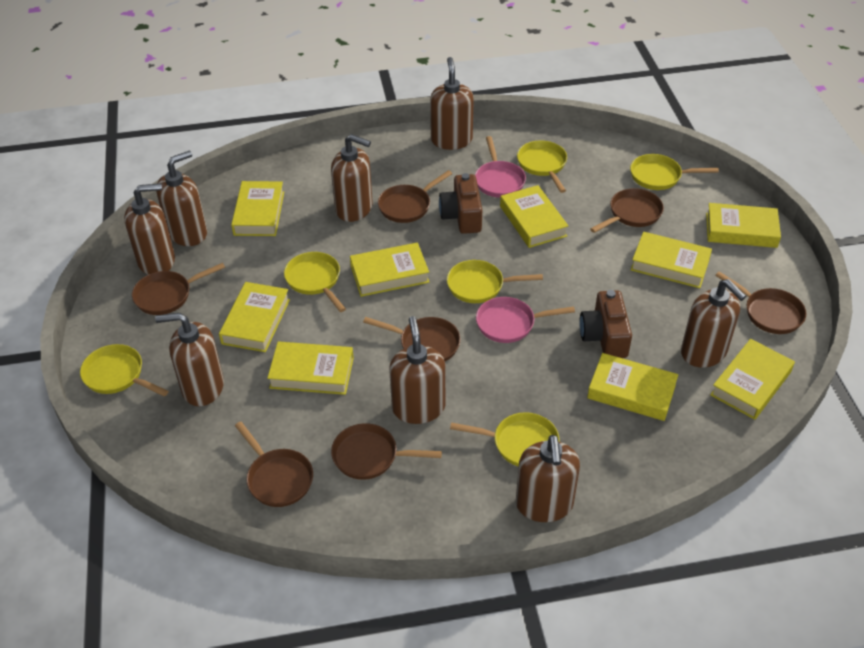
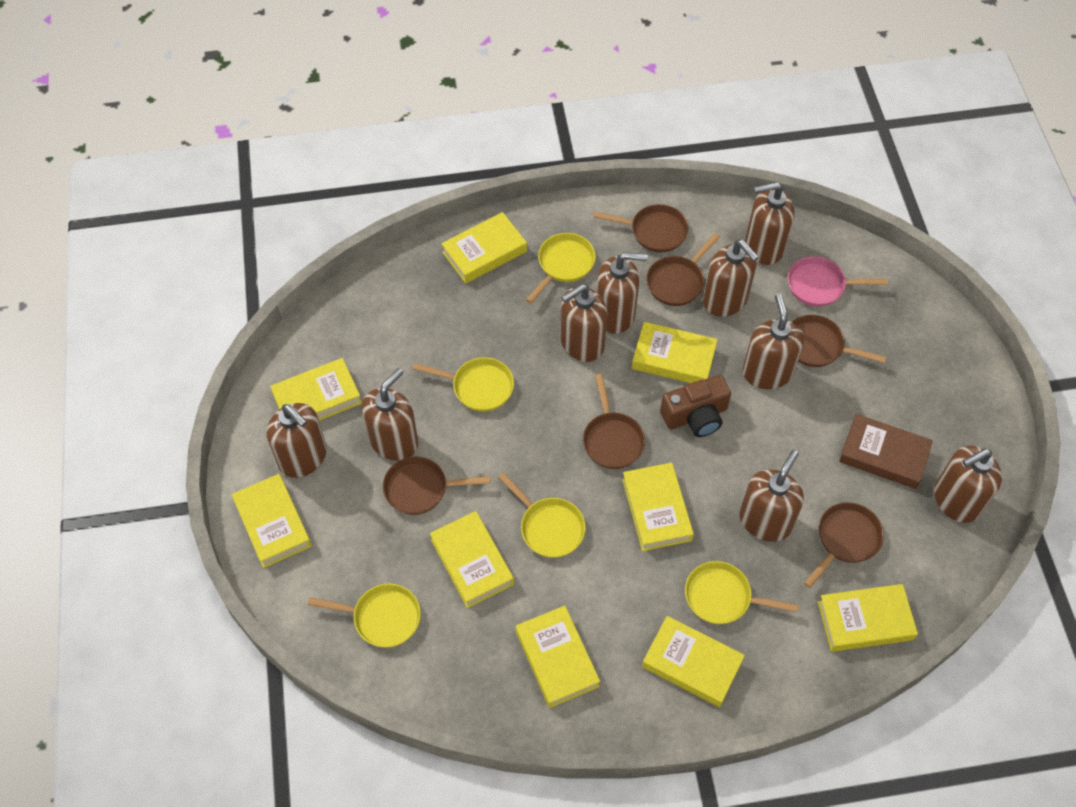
brown book: none = 0 -> [839,414,933,489] = 1
brown camera: [439,173,482,234] [579,290,632,358] = 2 -> [660,375,731,437] = 1
brown pan: [132,263,225,315] [235,422,313,507] [331,423,442,480] [363,317,461,361] [378,170,452,223] [590,188,664,233] [715,272,806,334] = 7 -> [383,456,490,515] [583,374,645,469] [593,204,689,252] [646,233,720,306] [792,315,886,367] [804,502,884,588] = 6
brown soap dispenser: [124,183,175,275] [155,313,224,406] [156,151,207,246] [331,134,373,222] [389,316,445,424] [430,57,474,150] [516,435,580,522] [681,279,746,368] = 8 -> [267,403,327,478] [362,368,418,461] [560,284,607,362] [597,252,648,334] [703,240,759,317] [739,450,804,542] [742,294,804,389] [745,182,794,265] [934,445,1002,523] = 9
pink pan: [475,136,526,198] [476,297,575,343] = 2 -> [788,256,888,307] = 1
yellow pan: [80,344,169,396] [284,252,346,312] [447,260,543,303] [450,412,560,467] [517,140,567,193] [630,154,719,190] = 6 -> [308,584,421,648] [413,357,514,412] [498,472,586,558] [526,233,596,303] [685,561,798,624] = 5

